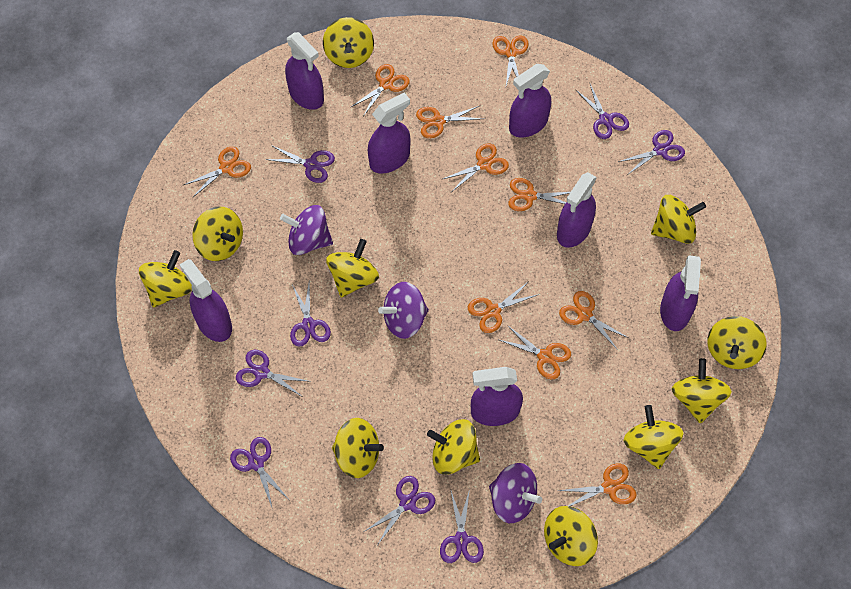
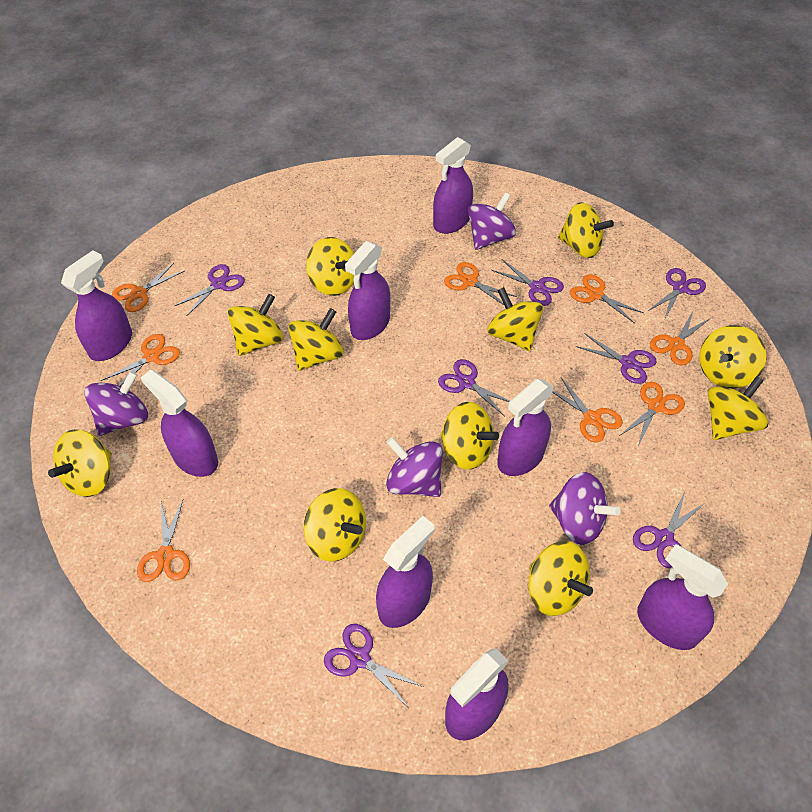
orange scissors: [184,147,251,198] [351,64,410,116] [416,106,483,138] [441,143,509,191] [468,281,539,333] [492,36,529,86] [499,325,571,379] [508,178,570,211] [557,463,637,506] [559,291,629,350] = 10 -> [101,334,180,386] [112,263,185,312] [137,500,190,582] [444,262,517,305] [552,378,623,443] [570,274,644,324] [621,382,685,447] [650,311,711,366] = 8
purple scissors: [230,437,288,510] [236,350,311,397] [265,145,335,183] [290,284,331,347] [365,476,435,544] [440,489,484,563] [575,84,629,139] [618,130,685,175] = 8 -> [175,264,245,316] [324,624,424,708] [438,359,510,416] [492,259,564,306] [576,333,657,384] [633,492,706,568] [648,268,706,319] = 7
purple spinning top: [280,205,333,255] [378,282,429,339] [489,463,542,523] = 3 -> [84,371,148,436] [386,437,443,497] [468,192,516,250] [549,472,620,545] = 4
purple spray bottle: [180,259,232,342] [285,32,324,110] [368,93,411,173] [471,367,523,426] [509,64,551,138] [557,172,597,248] [660,255,701,331] = 7 -> [61,251,132,361] [140,370,218,477] [345,241,390,340] [376,516,434,628] [433,137,473,234] [445,649,509,740] [497,379,554,476] [637,544,728,650] = 8

